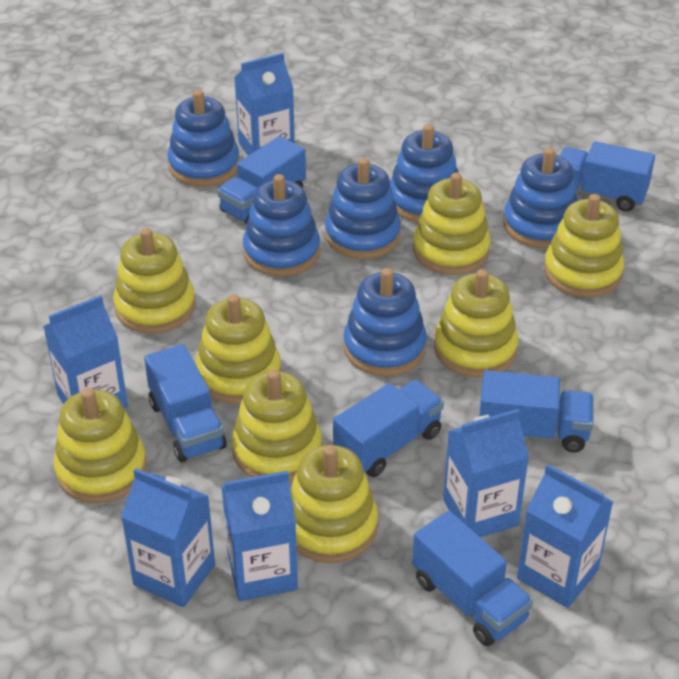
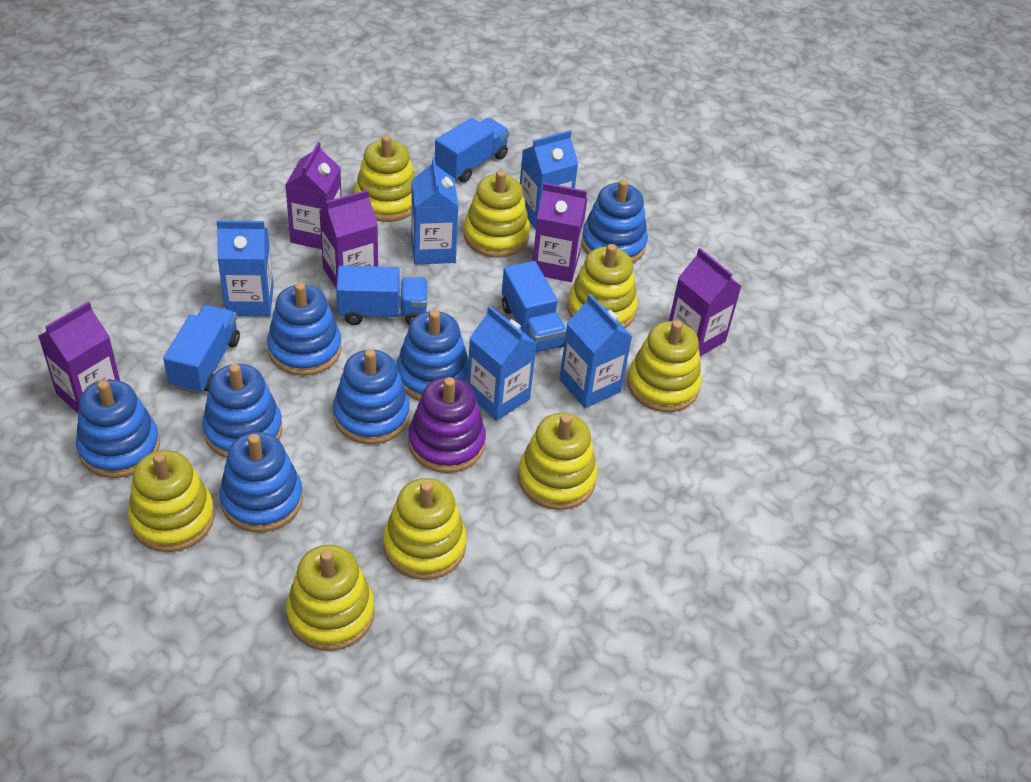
blue carton: [43,295,128,408] [121,468,215,607] [221,471,298,601] [234,53,295,156] [443,409,529,537] [517,464,613,608] = 6 -> [217,220,274,316] [411,158,458,264] [467,306,537,421] [520,130,578,229] [559,294,632,408] = 5
blue stacking toy: [167,90,239,187] [243,174,320,277] [325,158,401,259] [343,268,427,376] [390,124,459,223] [503,148,578,248] = 6 -> [76,380,160,478] [202,364,283,458] [219,432,303,532] [267,282,342,376] [333,349,410,444] [396,310,469,401] [581,179,648,263] = 7
blue truck: [144,344,227,462] [217,136,306,224] [333,380,444,477] [412,511,533,646] [479,370,594,453] [560,141,655,212] = 6 -> [163,305,240,394] [336,266,428,325] [435,118,510,183] [502,261,566,352] = 4
purple carton: none = 0 -> [38,301,120,413] [285,142,342,249] [319,190,378,288] [533,183,587,282] [669,248,741,356] = 5
purple stacking toy: none = 0 -> [408,377,486,473] = 1

